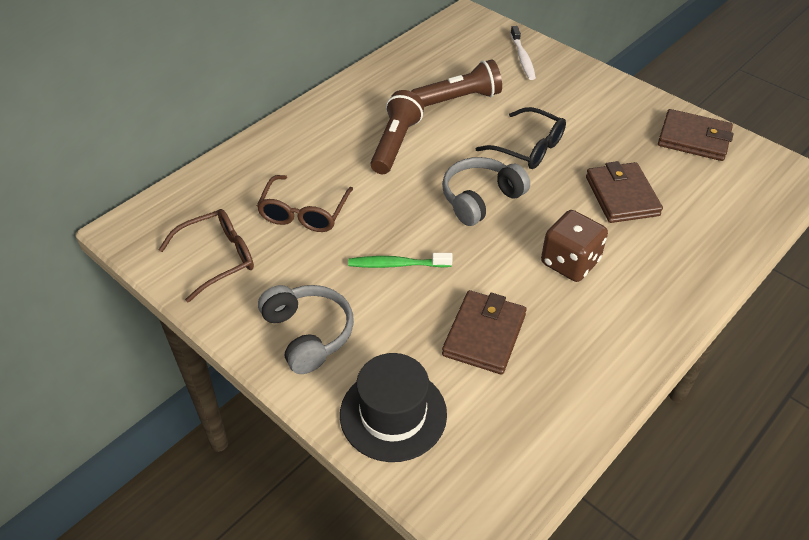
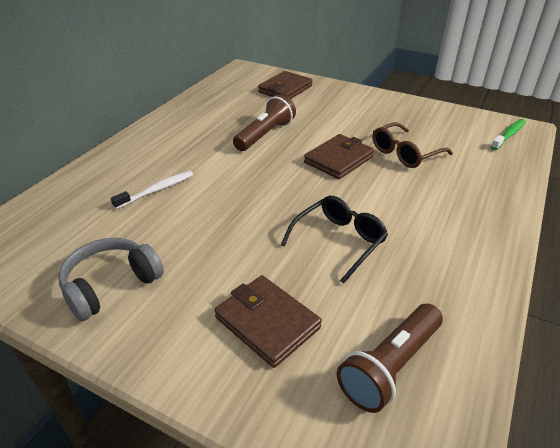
black hat: [340,353,447,462] = 1 -> none = 0
brown dice: [541,210,608,282] = 1 -> none = 0
brown glasses: [159,209,254,302] [257,175,353,232] = 2 -> [372,122,453,168] = 1
grey headphones: [258,285,354,374] [442,157,530,226] = 2 -> [58,238,164,321] = 1

